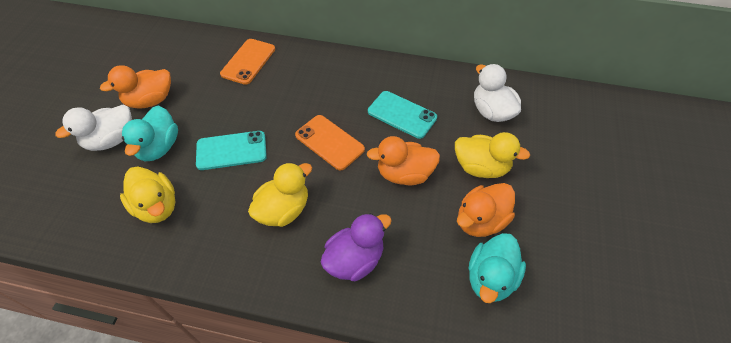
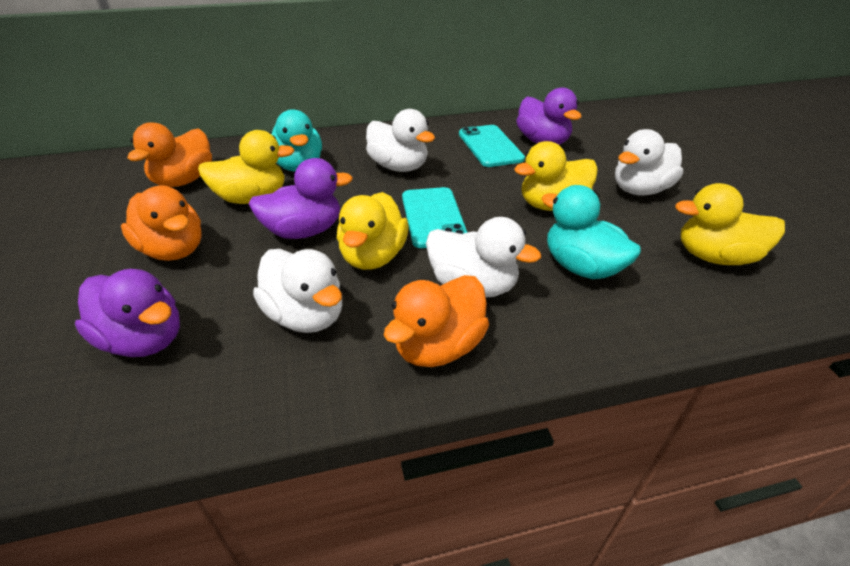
orange phone: [220,39,275,85] [295,115,365,171] = 2 -> none = 0
purple duck: [321,213,392,281] = 1 -> [75,269,180,357] [249,158,353,239] [516,87,582,145] = 3
white duck: [55,105,132,151] [474,64,521,122] = 2 -> [253,249,342,333] [366,109,435,172] [426,217,541,298] [615,129,683,196] = 4
yellow duck: [120,167,175,223] [248,162,312,227] [455,132,530,178] = 3 -> [198,130,295,204] [337,192,409,270] [514,141,598,211] [675,183,785,265] = 4

